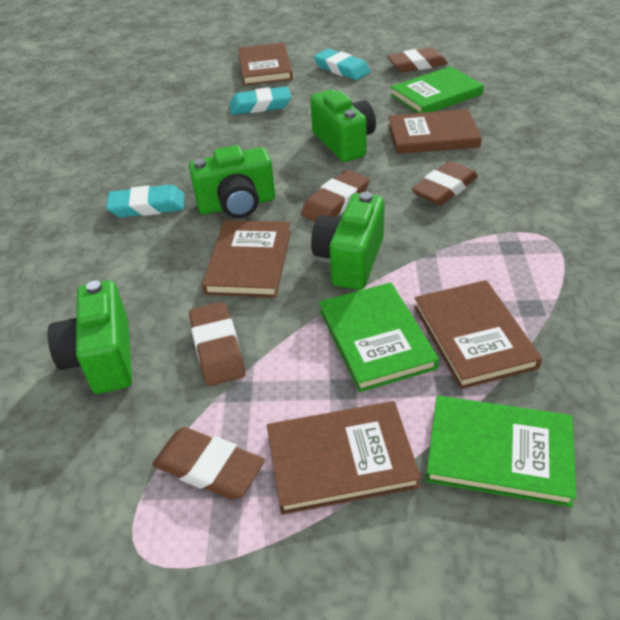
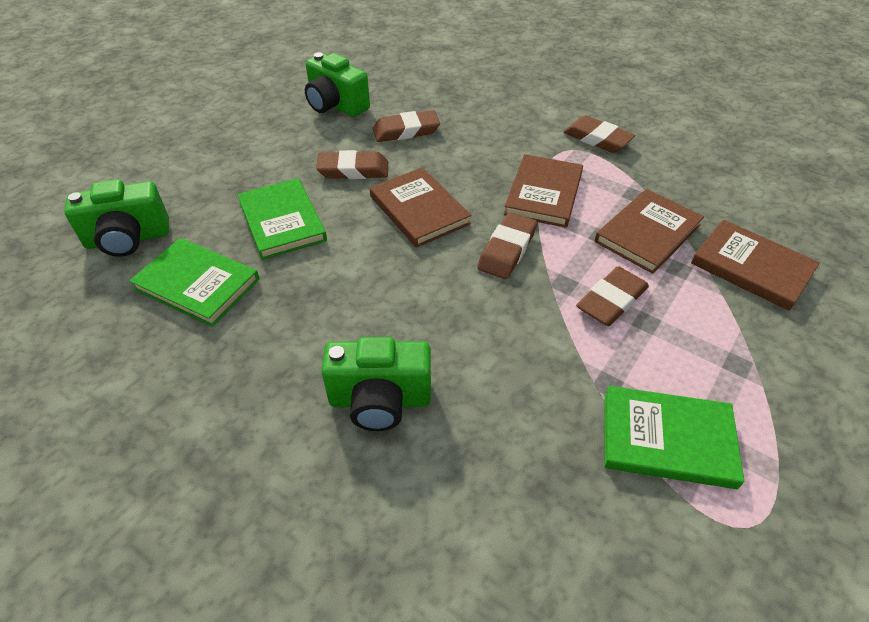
brown book: [202,220,291,298] [238,43,293,86] [267,401,421,515] [388,109,482,154] [414,280,542,389] = 5 -> [370,167,472,248] [504,154,583,228] [595,189,704,274] [691,220,820,311] = 4
green camera: [47,280,132,394] [189,145,275,218] [310,89,376,162] [311,192,385,290] = 4 -> [64,179,169,257] [305,53,370,117] [321,337,431,431] = 3
turquoise eraser: [106,185,185,217] [229,87,291,115] [314,49,371,80] = 3 -> none = 0

